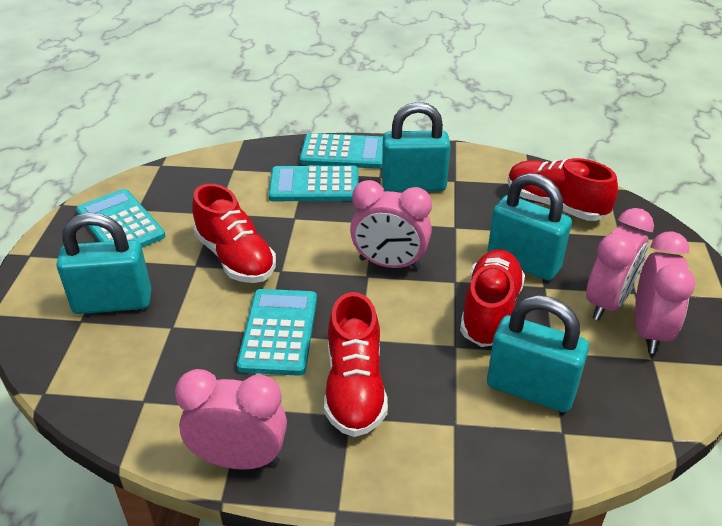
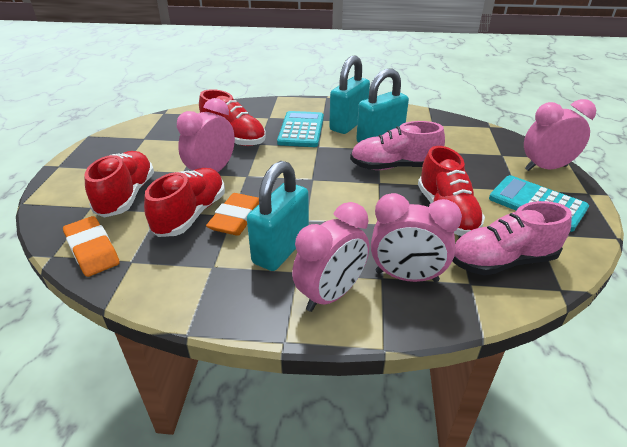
orange eraser: none = 0 -> [63,216,120,277] [206,193,259,236] = 2
pink shoe: none = 0 -> [350,121,445,170] [452,201,572,275] = 2
turquoise calculator: [76,189,165,248] [237,289,317,376] [268,166,358,201] [300,133,383,169] = 4 -> [277,111,324,147] [489,175,589,232] = 2
turquoise padlock: [57,213,152,314] [382,102,451,192] [487,173,572,281] [487,295,589,413] = 4 -> [247,161,309,271] [329,55,370,134] [356,69,409,143] = 3

